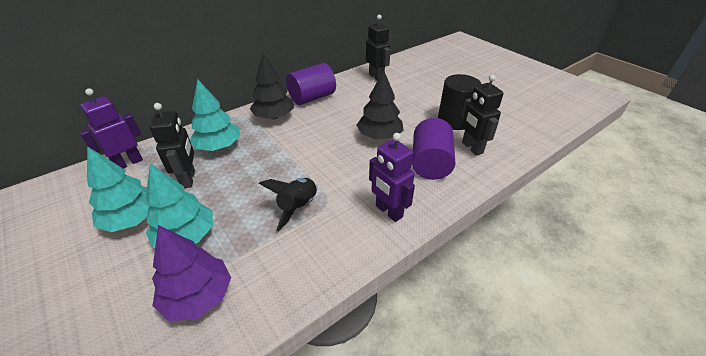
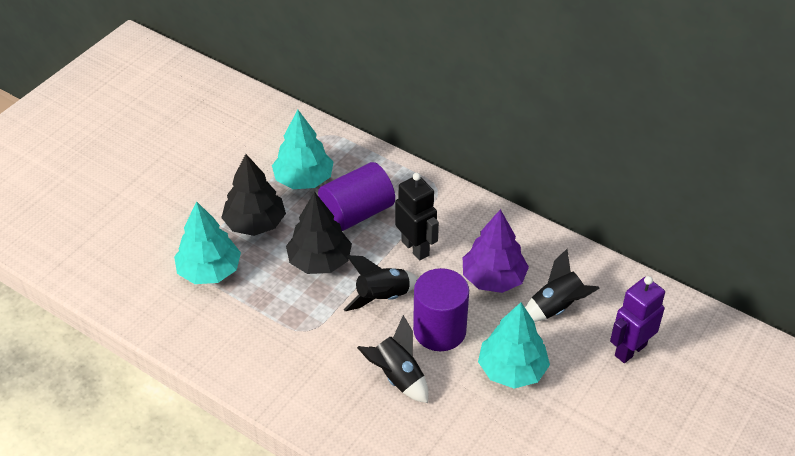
black cylinder: [438,74,481,130] = 1 -> none = 0
black robot: [149,103,195,188] [366,14,391,81] [461,74,504,156] = 3 -> [395,173,439,260] = 1
black rocket: [259,178,318,231] = 1 -> [344,255,418,311] [357,315,429,403] [525,249,600,322] = 3
purple robot: [79,88,143,169] [369,133,415,222] = 2 -> [610,276,665,363] = 1

